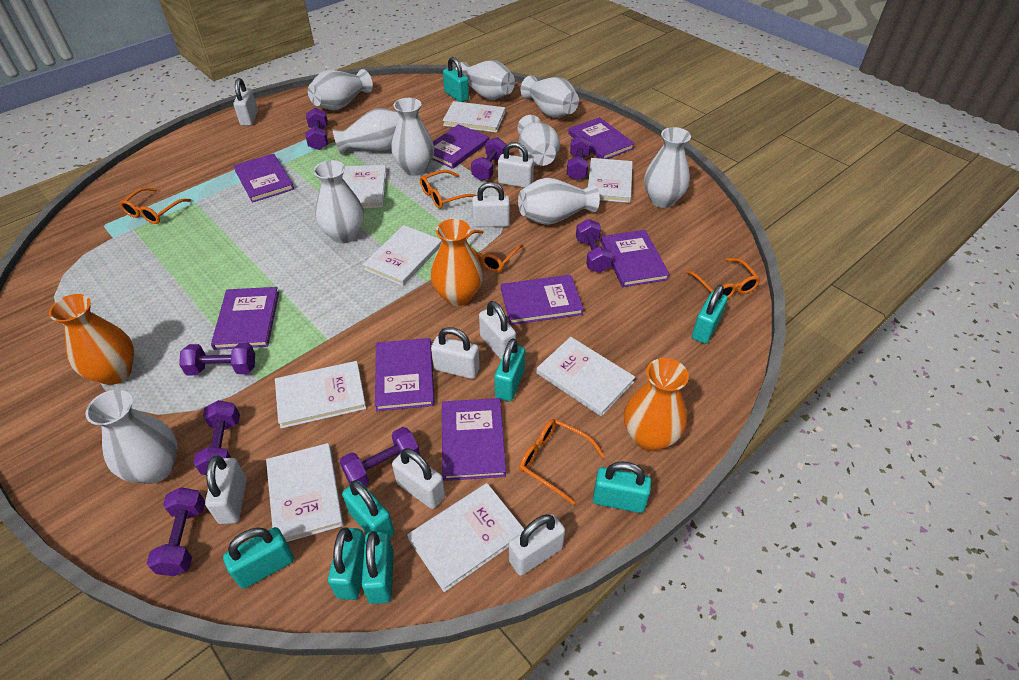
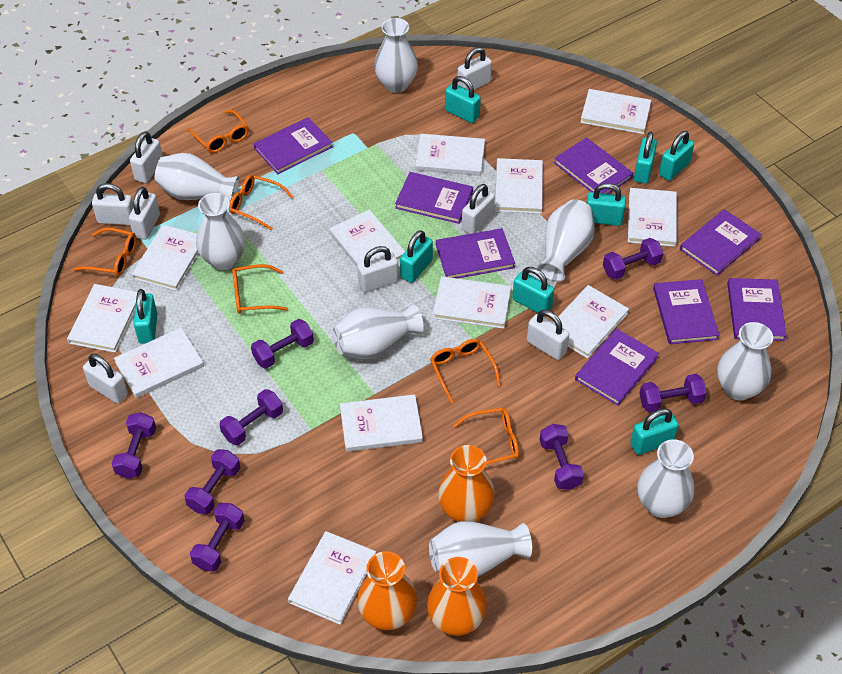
orange glasses: [119,188,191,224] [420,170,477,209] [466,230,524,272] [519,419,605,505] [686,258,761,298] = 5 -> [73,228,137,276] [187,110,249,153] [229,175,294,230] [232,264,288,314] [430,339,501,404] [453,408,519,465] = 6
white book: [266,443,344,542] [275,361,366,429] [342,165,387,208] [363,225,442,286] [407,483,524,592] [443,101,506,133] [536,337,635,417] [588,158,633,203] = 8 -> [67,284,137,353] [114,328,204,398] [132,225,199,291] [288,531,376,625] [329,209,405,266] [340,394,423,452] [415,134,485,176] [433,276,511,329] [495,158,543,214] [554,285,629,359] [580,89,651,134] [628,188,677,247] = 12
white vase: [85,389,177,484] [308,69,373,110] [313,160,364,244] [333,108,399,155] [391,98,434,176] [456,60,515,100] [517,115,560,166] [518,178,600,225] [520,75,579,118] [644,127,691,208] = 10 -> [154,153,239,201] [196,193,245,270] [332,304,424,359] [374,18,418,93] [429,521,532,577] [536,199,595,282] [637,439,694,518] [717,322,773,400] = 8

